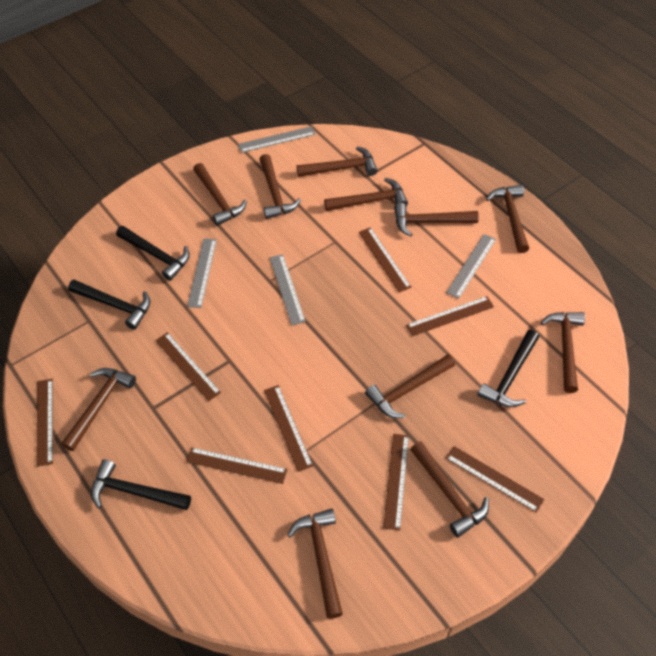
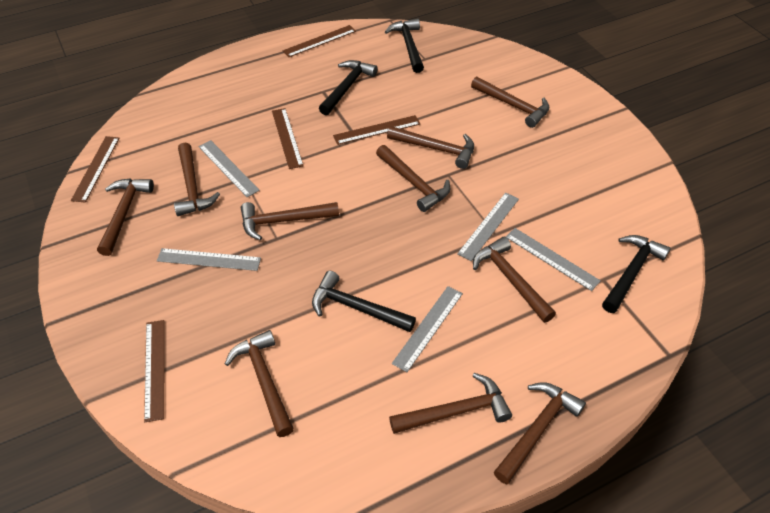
brown hammer: [61,368,136,451] [193,163,247,226] [259,154,301,219] [288,509,343,619] [297,146,378,177] [324,178,408,211] [365,354,455,418] [394,203,479,236] [410,441,489,538] [486,185,529,253] [541,312,585,393] = 11 -> [97,179,154,256] [174,142,220,216] [225,330,294,437] [241,202,339,241] [376,145,450,212] [387,126,474,169] [389,373,512,434] [471,77,549,128] [473,237,556,323] [494,382,586,484] = 10
brown ruler: [36,379,53,467] [155,332,221,401] [186,447,288,484] [264,385,313,472] [359,227,411,293] [383,434,409,531] [406,296,494,336] [446,446,545,513] = 8 -> [71,136,119,203] [144,320,164,422] [272,108,304,169] [283,25,356,57] [333,115,420,145] = 5
grey ruler: [187,238,217,308] [238,126,316,153] [270,254,306,325] [446,234,496,299] = 4 -> [157,248,261,271] [198,140,260,197] [392,286,463,372] [457,193,519,261] [506,228,601,291] = 5

